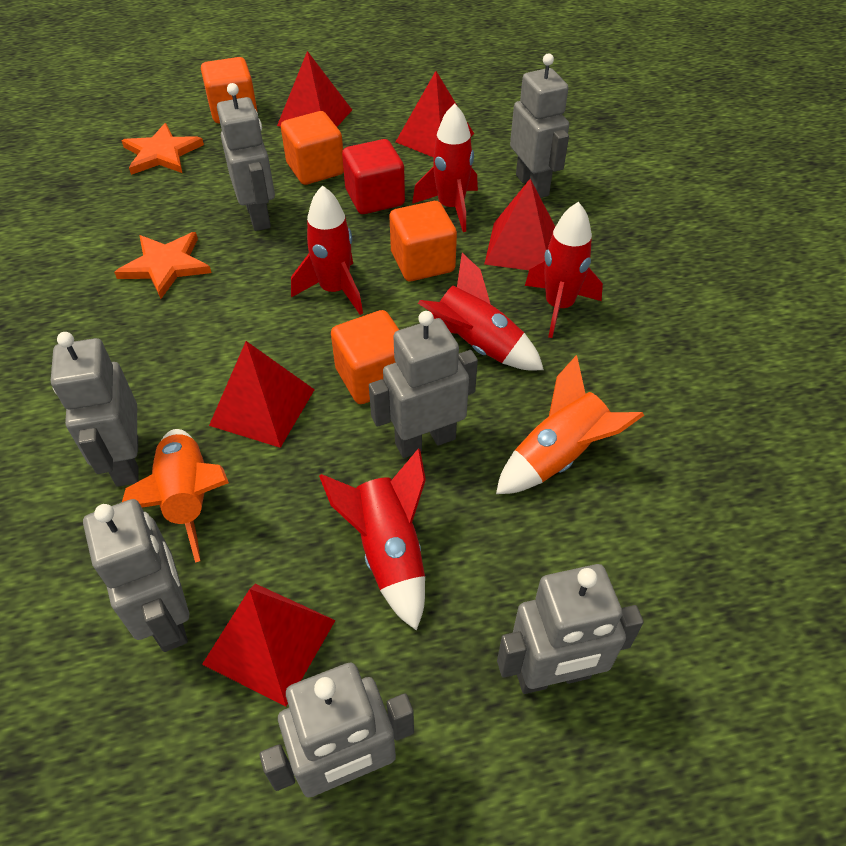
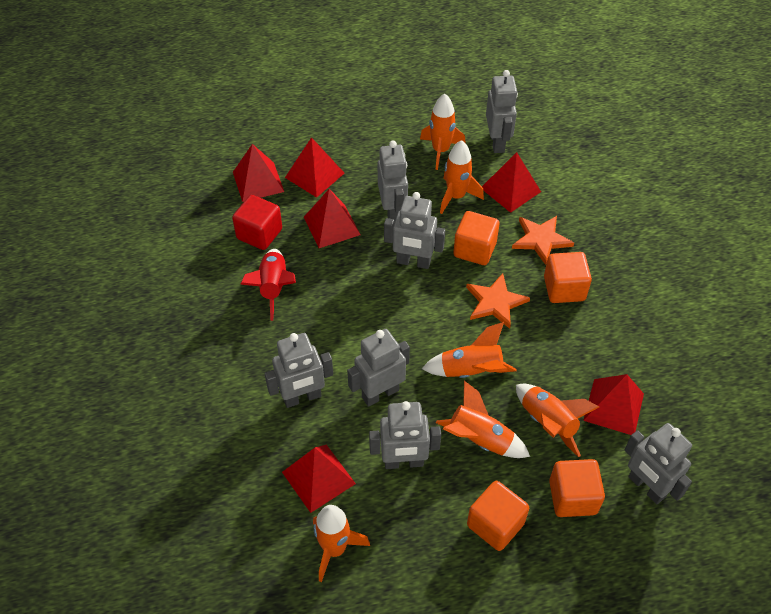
orange rocket: [122,429,229,563] [496,355,644,494] = 2 -> [313,505,370,582] [420,94,466,170] [422,322,516,378] [436,381,530,458] [440,140,484,214] [516,384,599,457] = 6
red pyramid: [202,584,336,706] [209,341,315,448] [277,51,352,127] [396,71,474,157] [484,179,555,270] = 5 -> [233,144,284,202] [282,444,356,513] [285,137,344,198] [304,189,361,248] [482,152,541,213] [583,374,644,435] = 6
red rocket: [291,185,363,315] [319,449,426,631] [412,103,478,232] [418,253,544,371] [525,202,603,338] = 5 -> [241,249,296,321] = 1

